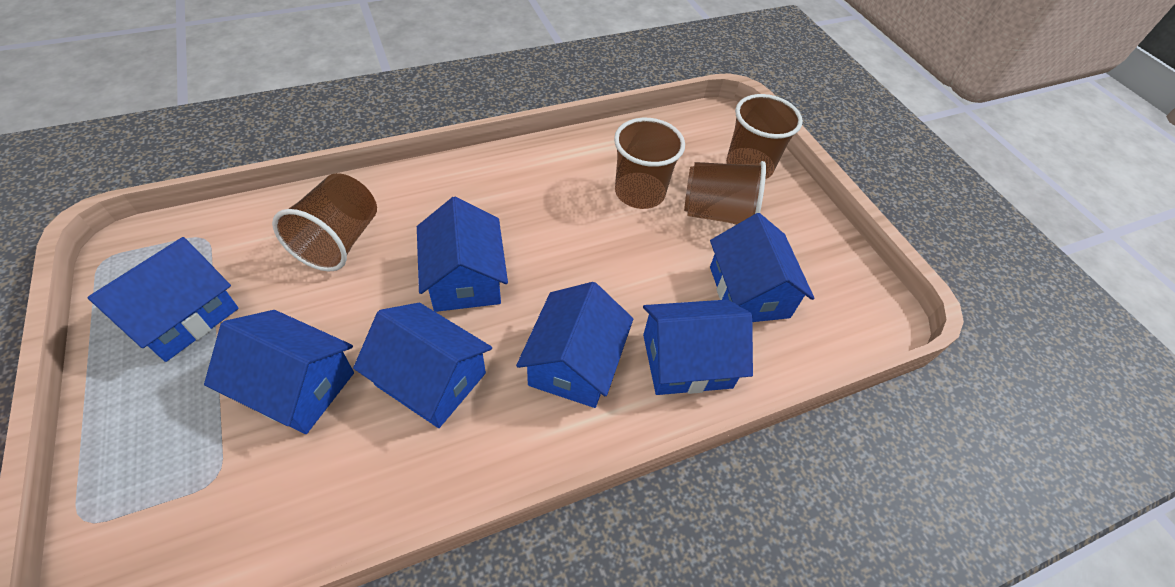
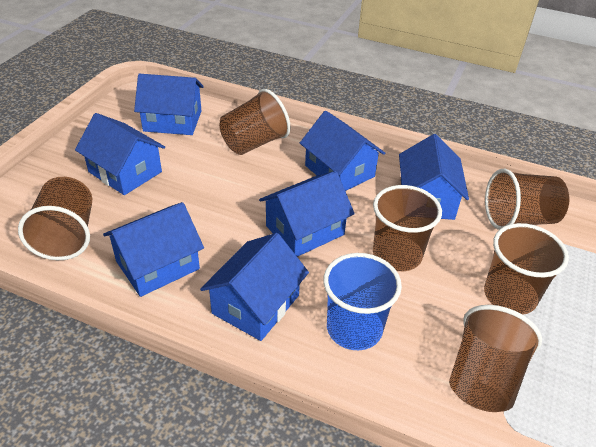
blue cup: none = 0 -> [323,253,402,350] = 1
brown cup: [272,173,377,271] [614,118,685,209] [684,161,766,225] [726,94,803,179] = 4 -> [18,177,92,260] [219,89,291,155] [373,185,442,271] [449,305,542,412] [484,223,569,315] [485,169,570,230] = 6

